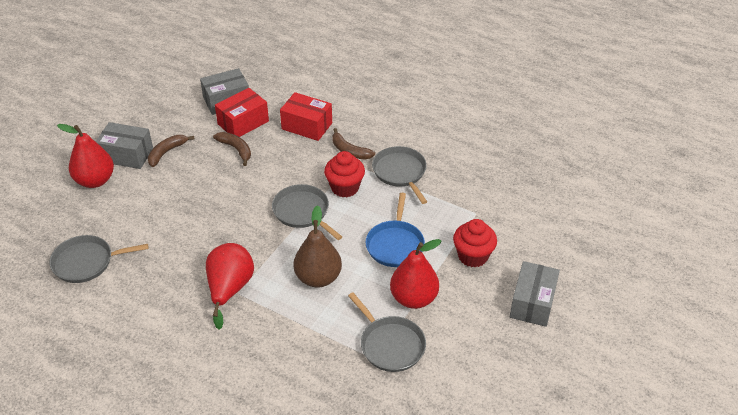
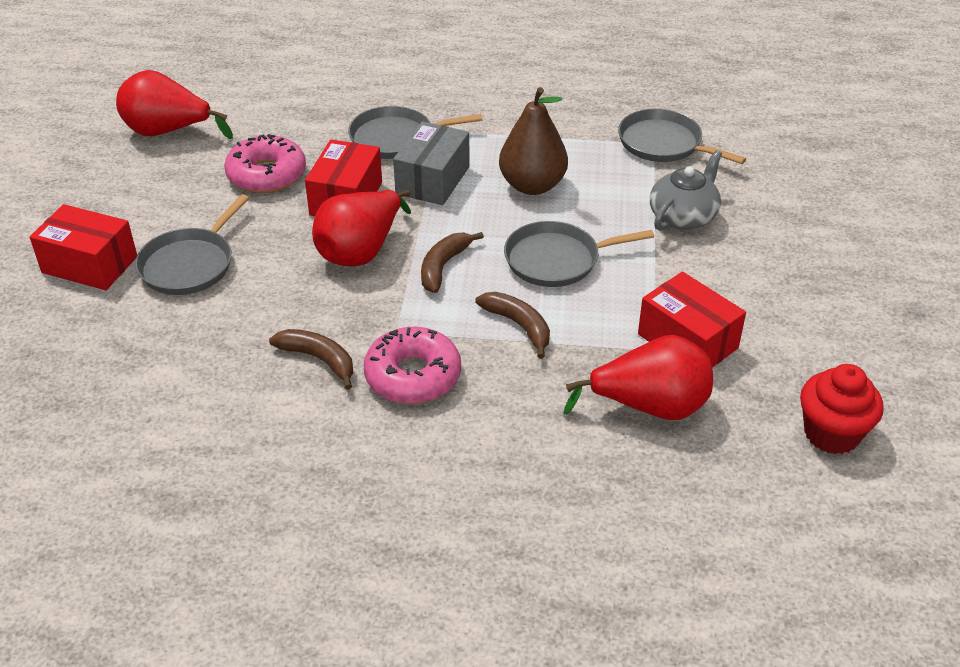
blue pan: [366,193,425,267] = 1 -> none = 0
grey box: [96,122,153,169] [200,68,249,115] [510,261,560,327] = 3 -> [393,121,470,205] = 1
grey teapot: none = 0 -> [650,150,722,231] = 1
pink donut: none = 0 -> [224,134,306,193] [364,327,461,404] = 2
red box: [215,88,269,137] [280,92,332,141] = 2 -> [29,204,137,290] [305,139,382,216] [638,271,746,368] = 3
red cupcake: [324,151,365,197] [453,219,497,267] = 2 -> [800,364,884,454] = 1

